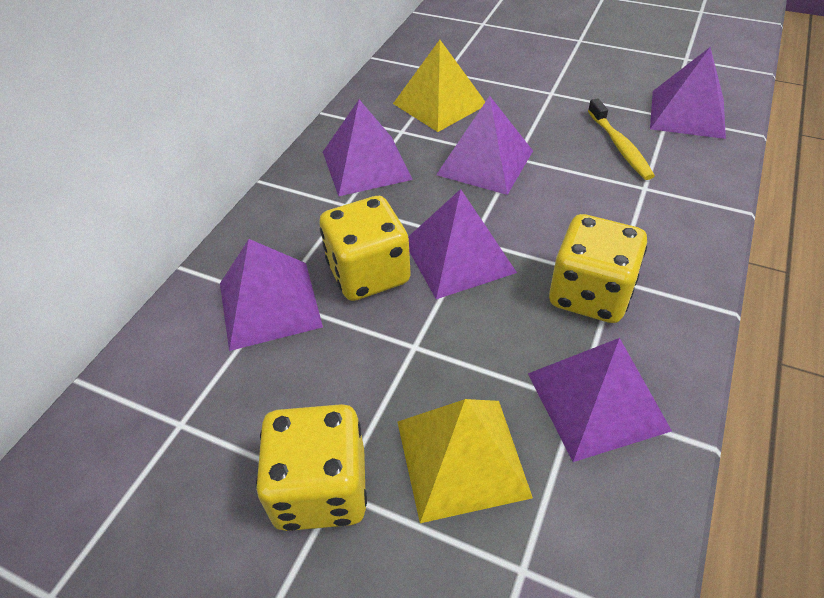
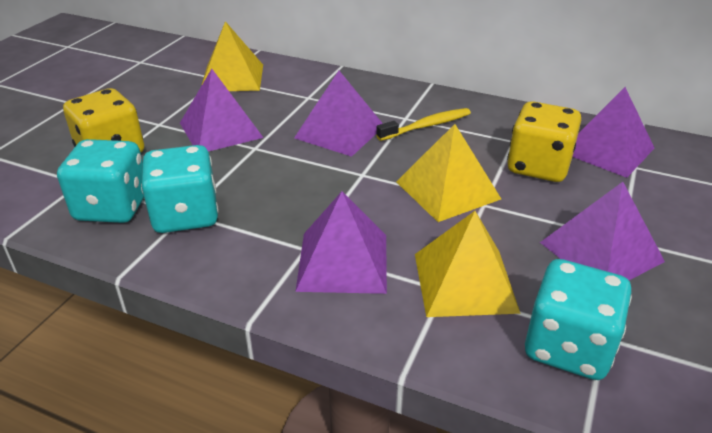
purple pyramid: [220,239,323,351] [323,99,413,196] [408,189,517,299] [436,96,533,195] [528,338,672,462] [650,47,726,139] = 6 -> [180,69,264,152] [294,71,383,157] [295,191,387,294] [540,182,665,280] [573,87,654,178] = 5
turquoise dice: none = 0 -> [57,139,144,223] [141,145,219,233] [525,259,632,380] = 3
yellow dice: [256,404,367,531] [320,196,411,301] [549,214,647,323] = 3 -> [63,88,144,152] [507,101,581,182] = 2
yellow pyramid: [393,40,485,132] [397,399,533,523] = 2 -> [201,21,263,91] [396,124,501,222] [415,211,521,317] = 3

